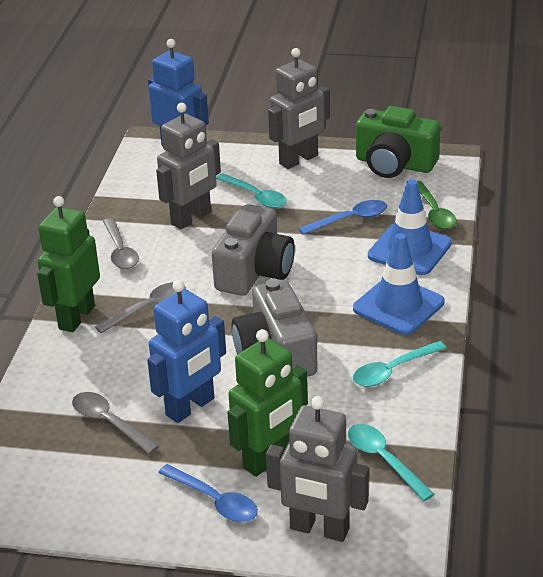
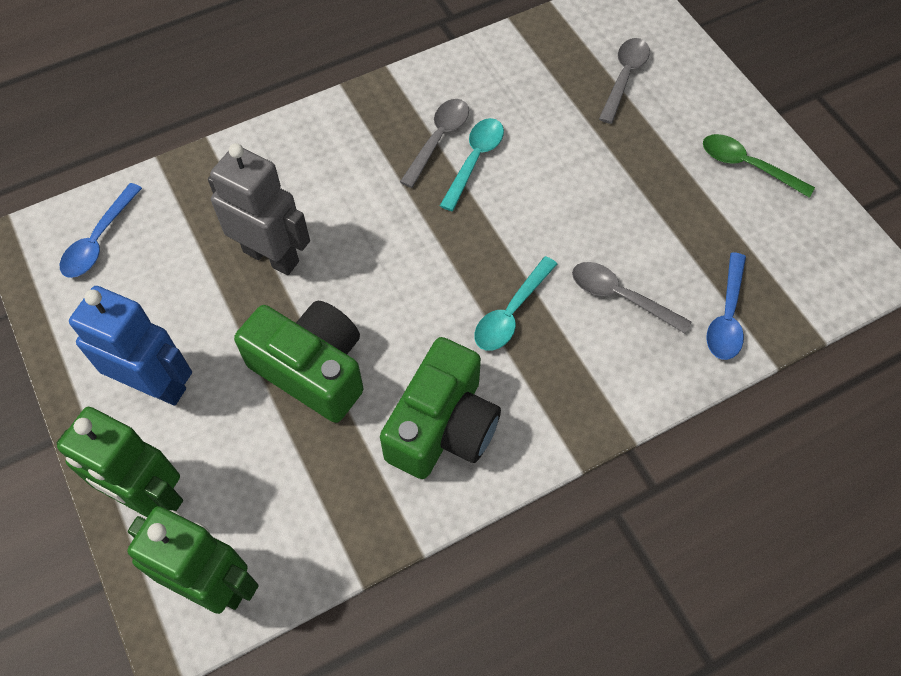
blue robot: [147,280,226,423] [148,39,209,147] = 2 -> [69,286,192,406] = 1
blue traffic cone: [353,233,444,335] [368,179,452,275] = 2 -> none = 0
green camera: [356,106,440,178] = 1 -> [234,301,363,423] [380,337,501,479] = 2
grey camera: [212,204,295,296] [231,279,318,377] = 2 -> none = 0
grey robot: [156,103,221,229] [266,396,369,542] [268,48,330,169] = 3 -> [208,143,310,275] = 1
turquoise spoon: [216,173,287,208] [348,424,435,501] [353,341,446,387] = 3 -> [440,118,504,211] [474,256,557,351] = 2

